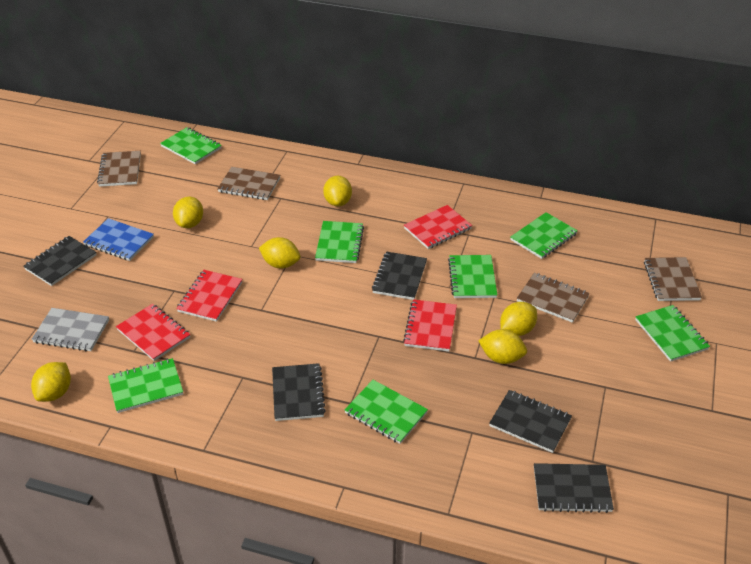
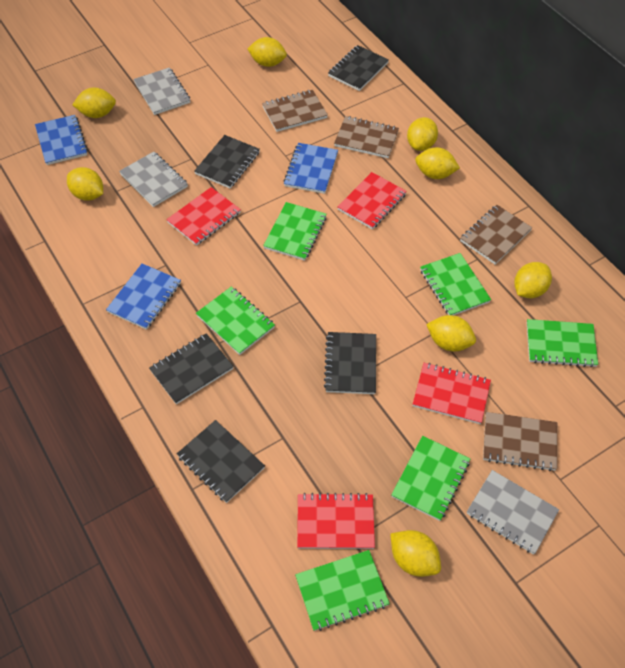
blue notebook: [83,218,154,261] = 1 -> [35,115,88,165] [106,264,181,330] [283,143,338,194] = 3
green notebook: [108,358,183,413] [160,127,222,165] [315,221,364,263] [344,380,428,444] [448,255,497,298] [511,212,578,259] [635,305,710,362] = 7 -> [196,286,275,355] [263,202,327,261] [295,550,390,631] [391,436,470,521] [420,253,491,315] [527,319,598,368] = 6
grey notebook: [32,308,109,351] = 1 -> [119,152,188,207] [133,68,190,115] [467,470,559,555] = 3
yellow lemon: [31,362,71,402] [173,197,203,228] [259,237,300,268] [323,176,352,207] [478,329,527,364] [500,302,537,336] = 6 -> [67,167,103,201] [72,88,116,118] [247,37,287,67] [390,530,441,577] [407,117,438,151] [415,147,460,179] [426,315,476,351] [514,262,552,298] = 8

